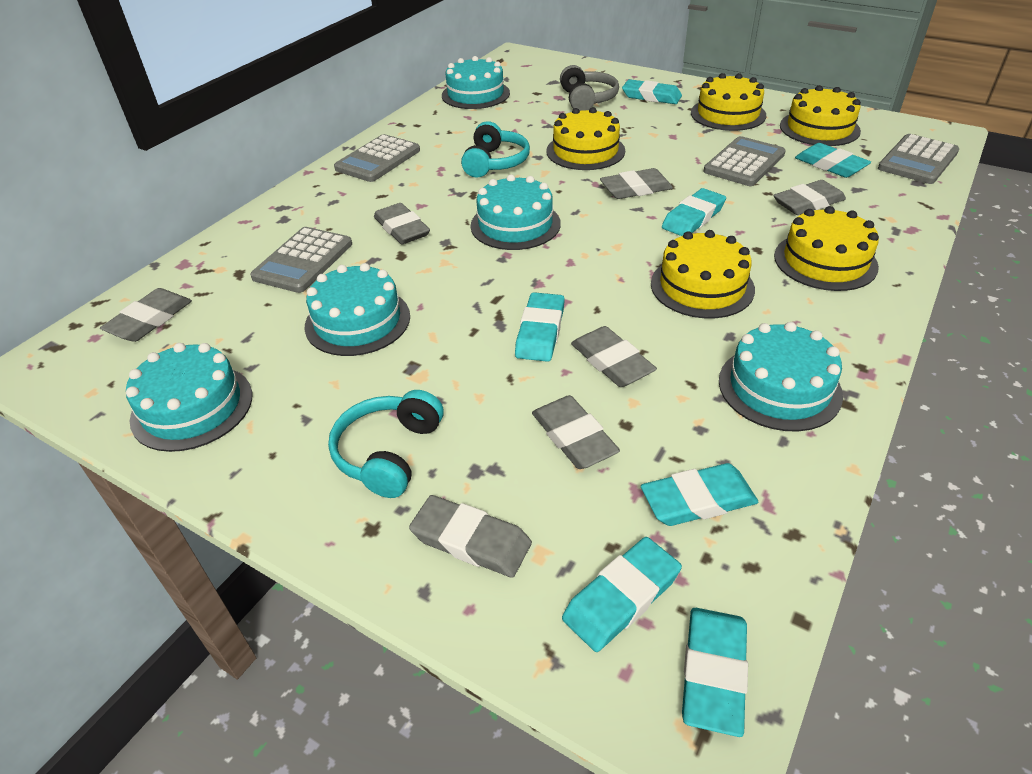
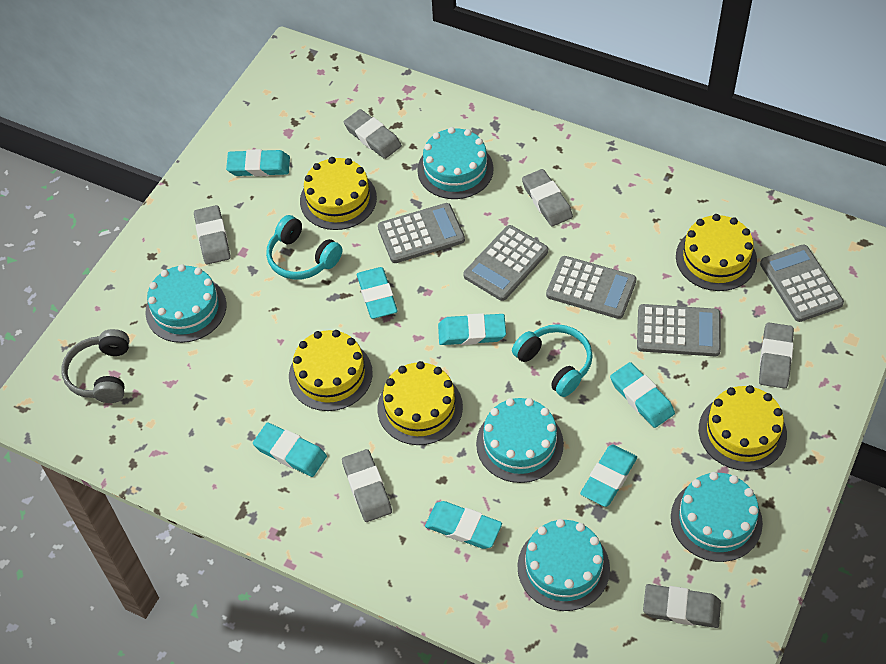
grey calculator: [250,227,352,293] [334,134,420,182] [704,136,786,186] [878,134,959,184] = 4 -> [378,203,465,263] [464,225,548,301] [546,256,637,319] [637,304,721,356] [760,244,844,322] = 5
grey eraser: [100,288,192,342] [374,203,430,244] [409,495,532,578] [532,395,620,469] [571,326,657,387] [600,168,673,199] [774,180,846,215] = 7 -> [194,205,230,265] [342,449,392,522] [344,109,402,159] [522,169,573,226] [643,584,721,628] [759,322,794,389] = 6

